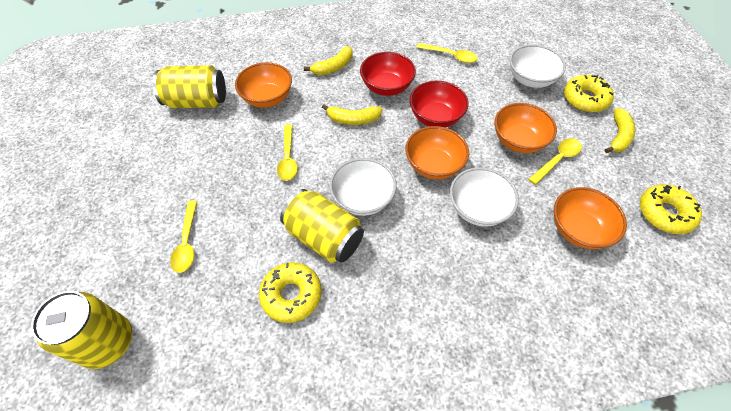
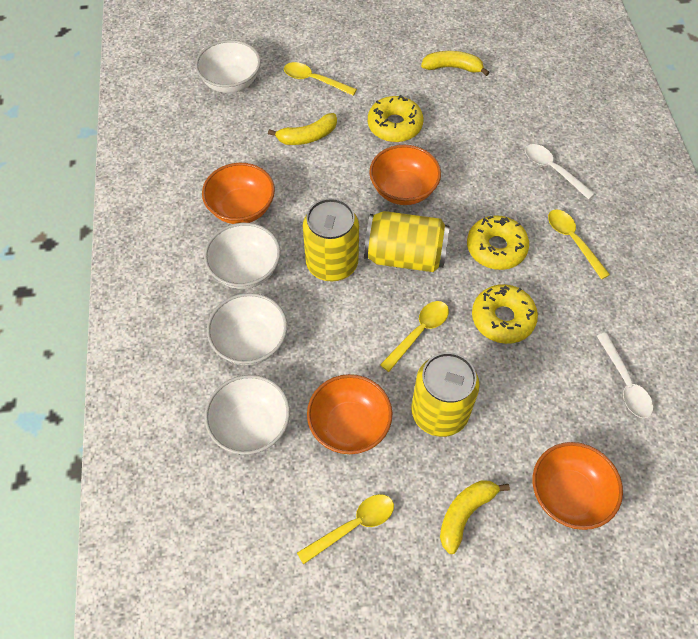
red bowl: [360,52,416,96] [409,80,469,127] = 2 -> none = 0
white bowl: [329,158,397,216] [450,167,519,227] [510,44,566,88] = 3 -> [195,40,261,93] [204,223,281,289] [204,375,290,455] [207,293,287,365] = 4
white spoon: none = 0 -> [525,144,595,199] [597,333,653,418] = 2

